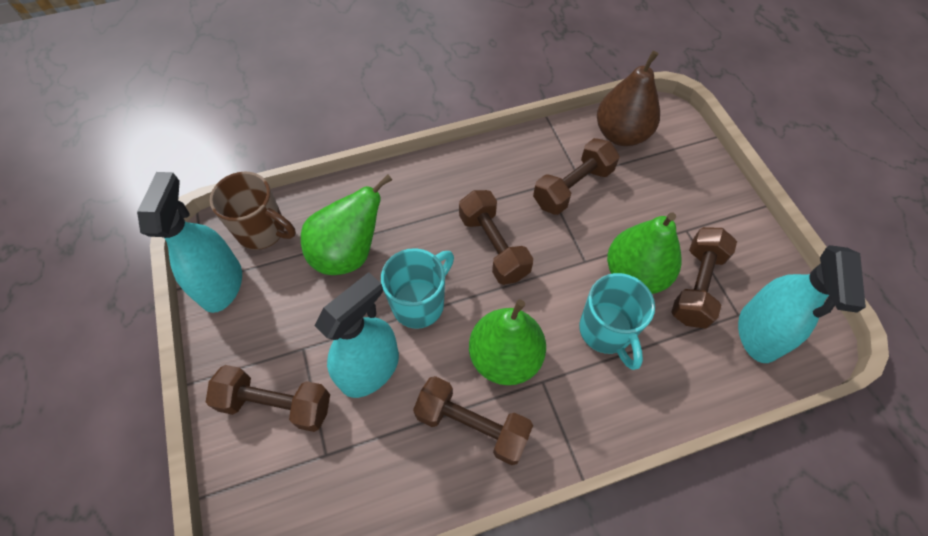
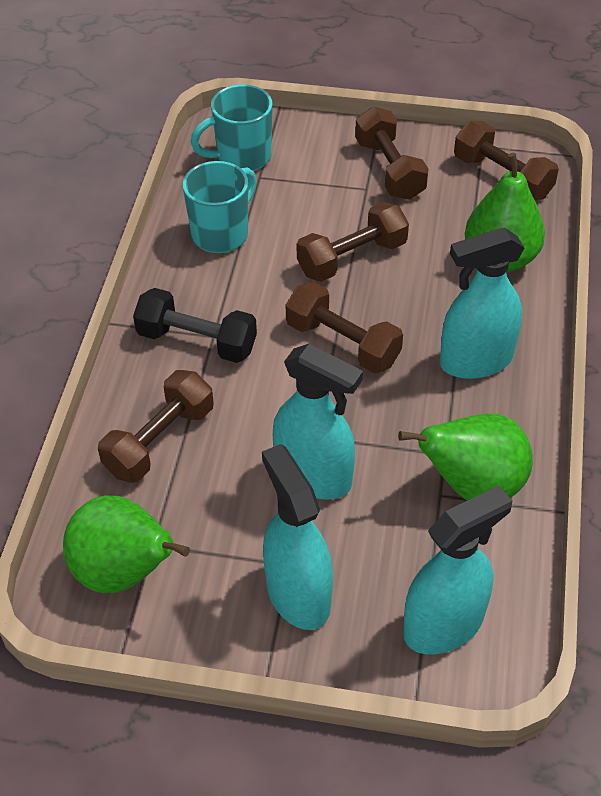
black dumbbell: none = 0 -> [133,288,257,363] = 1
brown mug: [210,172,296,250] = 1 -> none = 0
brown pear: [597,51,660,146] = 1 -> none = 0
turquoise spray bottle: [137,172,242,313] [314,272,399,398] [738,245,866,363] = 3 -> [262,444,333,630] [273,344,363,500] [403,485,512,654] [440,228,524,379] = 4

